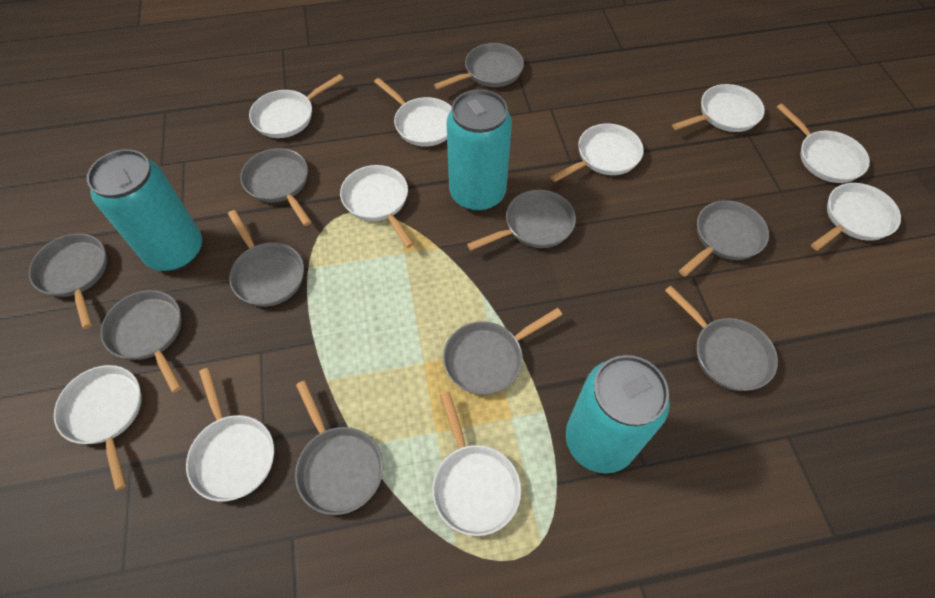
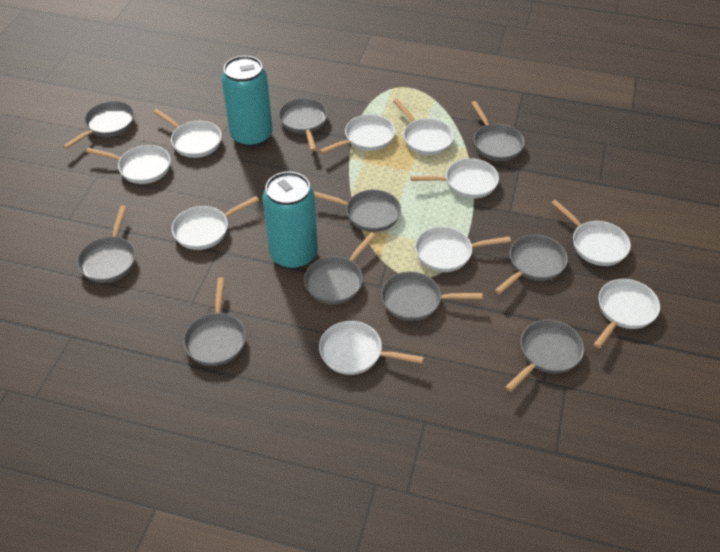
turquoise can: [87,149,202,271] [447,89,512,211] [566,355,670,474] = 3 -> [221,56,273,147] [262,172,318,269] = 2

